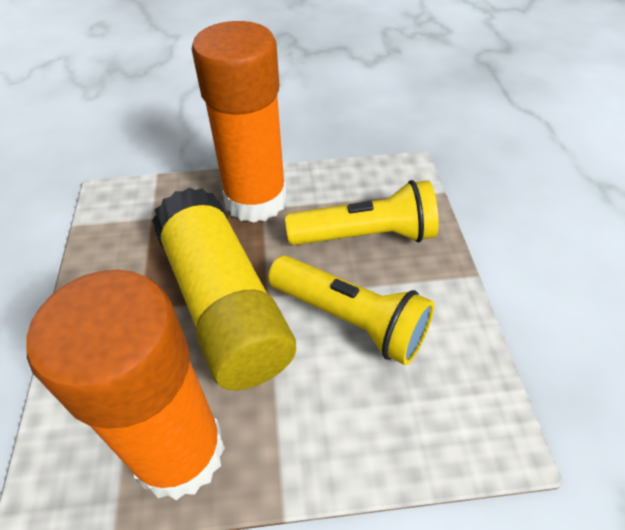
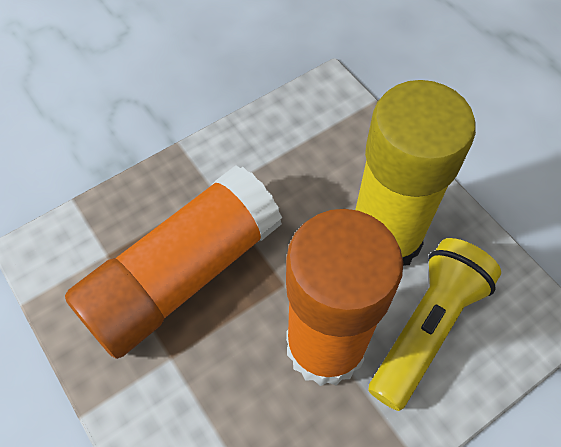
yellow flashlight: [268,256,434,365] [285,180,438,245] = 2 -> [369,238,501,411] = 1

